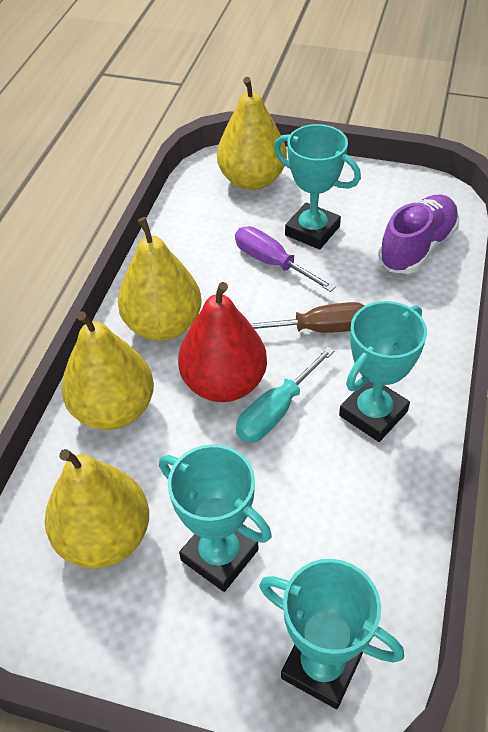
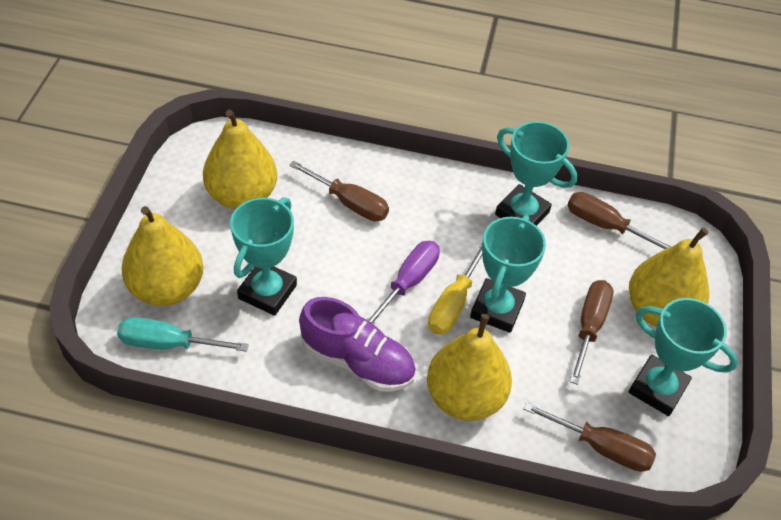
brown screwdriver: [251,302,364,333] = 1 -> [289,161,389,221] [524,402,656,472] [567,192,672,249] [570,280,613,385] = 4
red pear: [178,282,267,402] = 1 -> none = 0
yellow screwdriver: none = 0 -> [428,244,482,334] = 1

